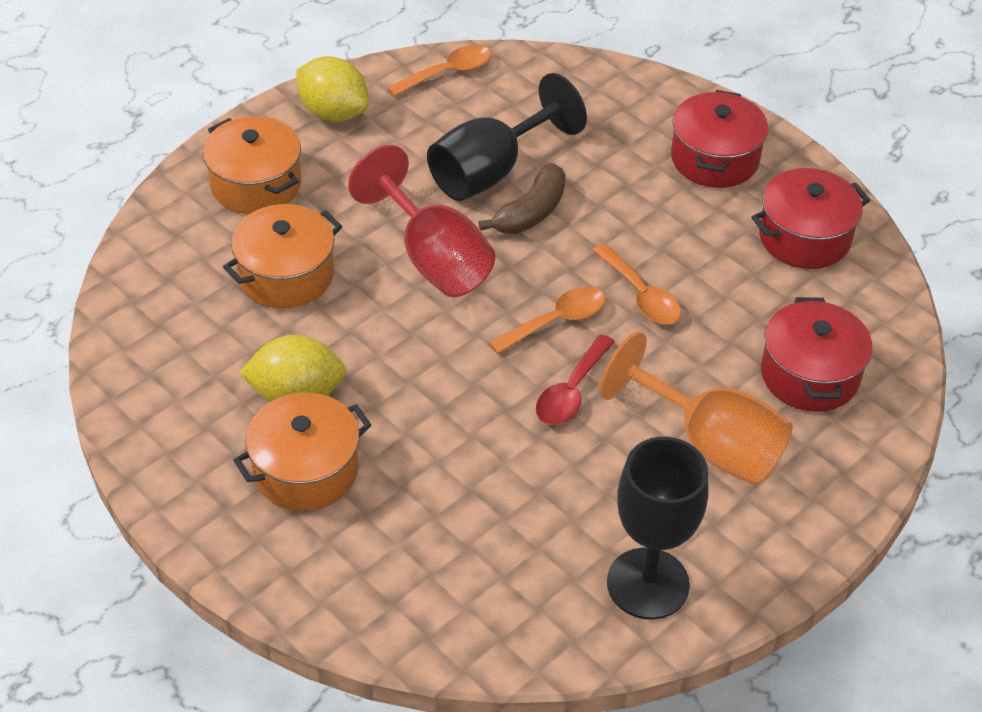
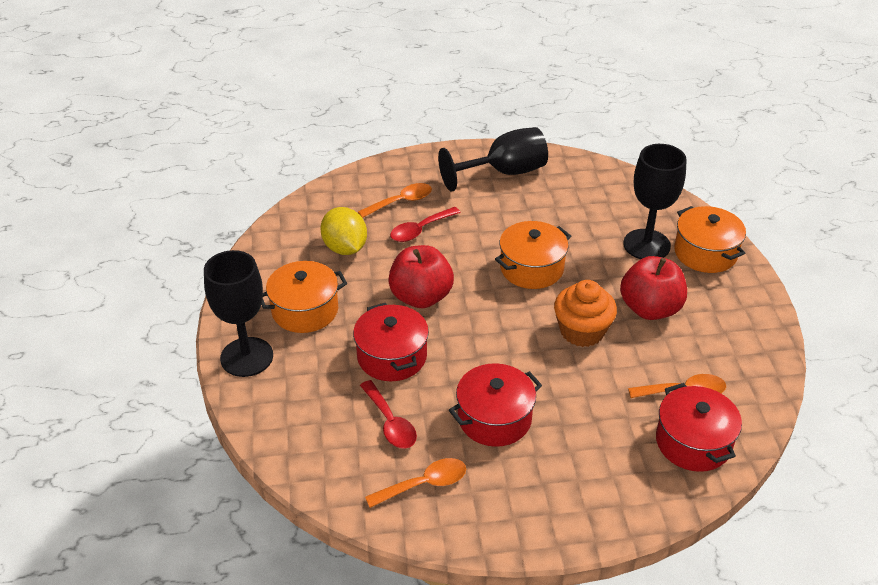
black goblet: [427,73,587,201] [607,437,709,620] = 2 -> [204,250,273,377] [438,127,548,192] [623,144,687,259] = 3
brown banana: [478,163,566,234] = 1 -> none = 0
orange cupcake: none = 0 -> [554,280,617,347] = 1
orange goblet: [599,331,793,486] = 1 -> none = 0
red apple: none = 0 -> [388,245,454,308] [620,256,687,320] = 2
red goblet: [348,145,495,297] = 1 -> none = 0
red spoon: [536,334,615,425] = 1 -> [360,380,417,449] [390,207,461,242] = 2
yellow lemon: [239,335,346,402] [296,56,369,122] = 2 -> [320,207,367,255] = 1

